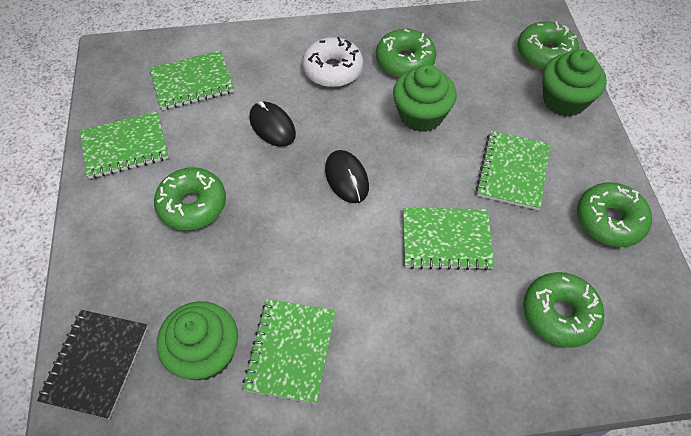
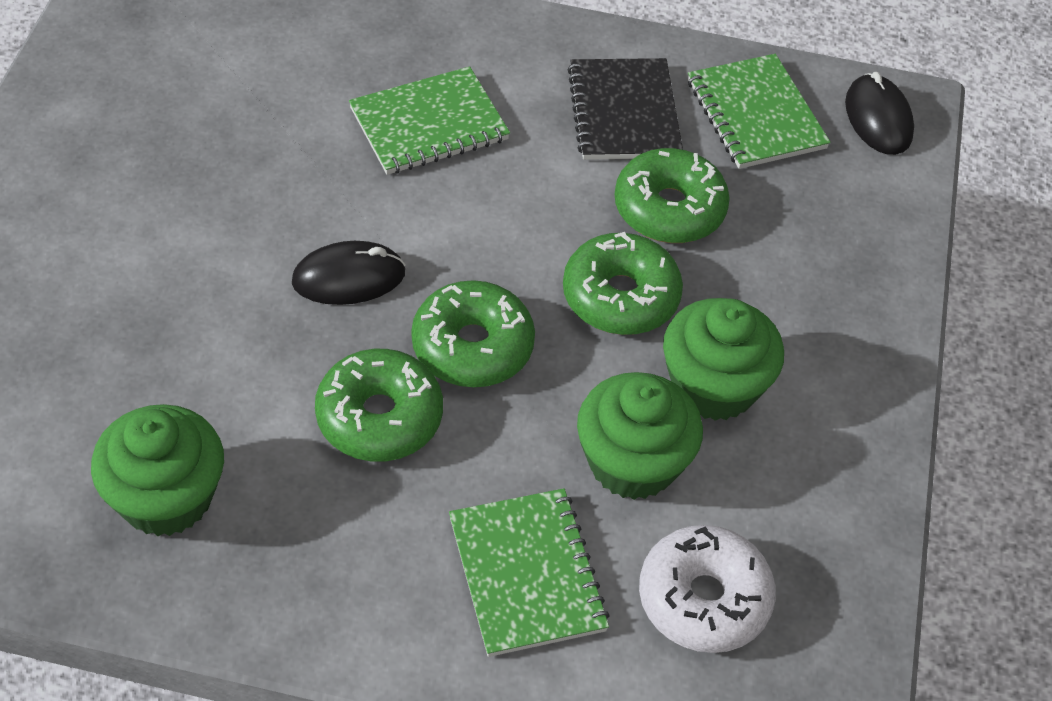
green donut: [154,167,226,231] [376,29,436,77] [517,21,579,69] [523,272,604,348] [577,182,652,247] = 5 -> [315,349,443,461] [411,280,535,387] [563,232,683,335] [614,148,730,243] = 4
green notebook: [80,111,169,179] [150,50,234,110] [242,299,335,404] [403,208,494,270] [476,131,550,210] = 5 -> [349,66,510,175] [449,488,610,657] [688,54,831,169] = 3

